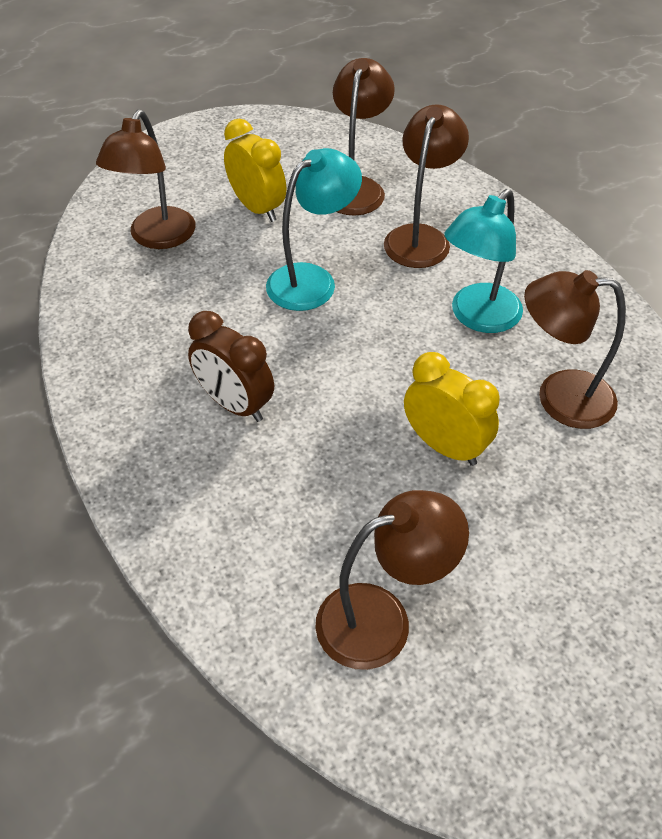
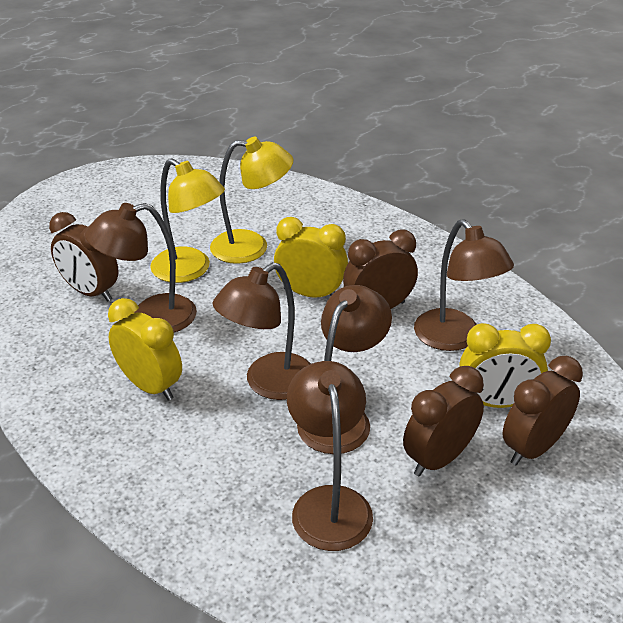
brown clock: [188,311,274,422] = 1 -> [49,212,119,302] [343,230,418,309] [403,366,484,477] [502,356,583,465] = 4
turquoise lamp: [266,148,362,311] [444,189,523,333] = 2 -> none = 0
yellow clock: [224,118,286,222] [404,352,500,466] = 2 -> [108,298,182,401] [274,217,348,298] [459,323,551,408] = 3
yellow lamp: none = 0 -> [150,158,225,283] [210,137,293,264] = 2

